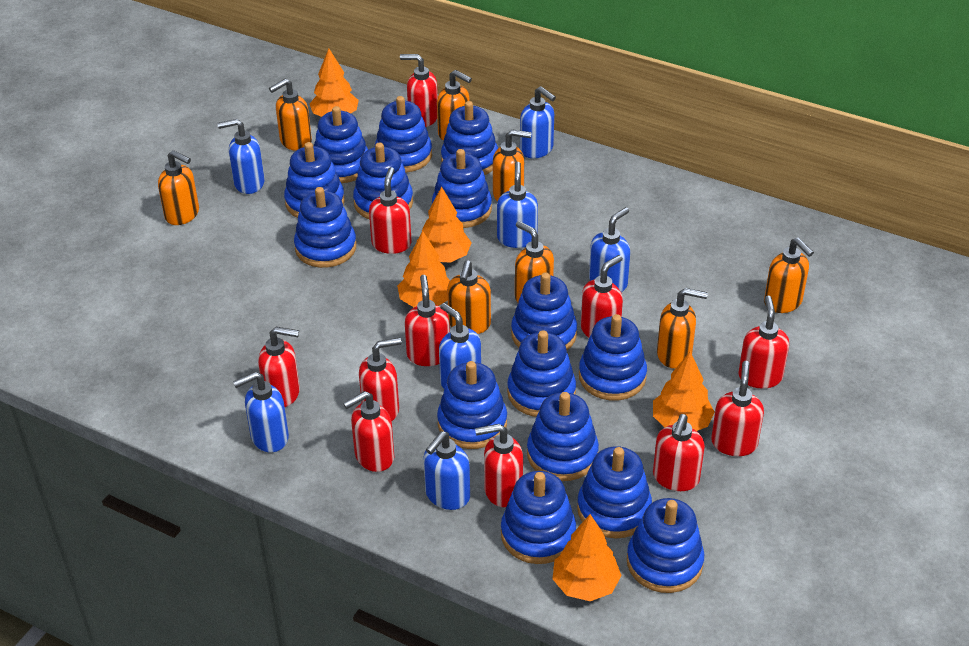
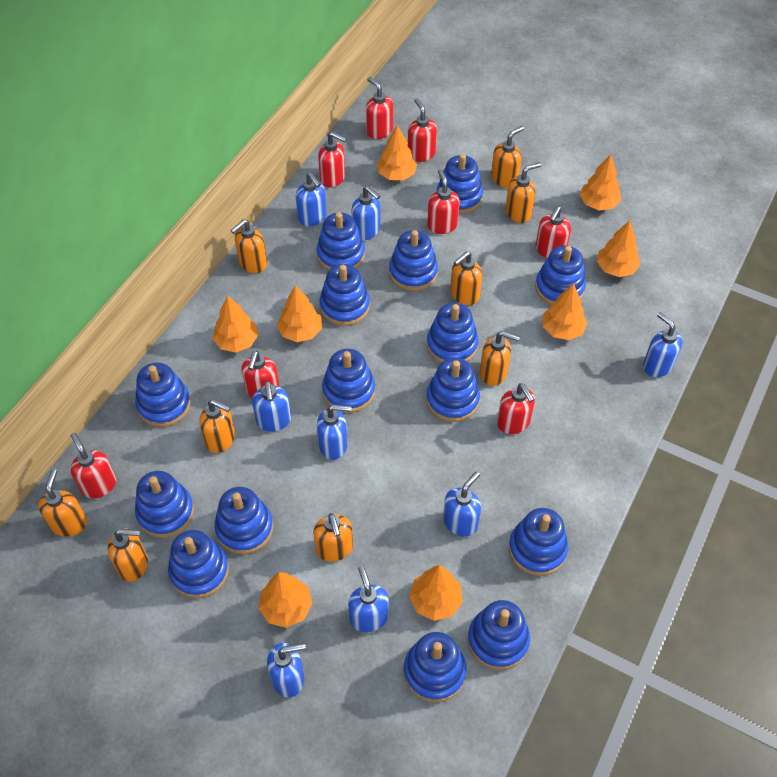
blue soap dispenser: [217,119,265,194] [233,372,289,452] [424,431,470,510] [439,303,481,388] [497,162,538,248] [520,86,556,159] [589,207,630,292] = 7 -> [252,381,291,432] [267,642,306,698] [296,173,327,226] [317,405,352,460] [348,566,389,632] [352,186,381,240] [443,471,481,537] [643,312,683,377] = 8
orange soap dispenser: [158,150,199,225] [269,79,312,151] [437,70,472,141] [447,260,491,334] [493,129,532,202] [515,221,554,303] [657,288,708,369] [764,238,814,313] = 8 -> [38,469,87,537] [108,528,148,582] [199,399,235,453] [231,219,267,273] [313,513,353,562] [450,251,482,305] [480,331,520,386] [491,126,524,188] [505,162,541,223] = 9
orange tree: [309,48,359,117] [397,231,450,307] [422,186,472,263] [553,514,622,601] [653,351,715,431] = 5 -> [213,295,258,353] [258,572,312,628] [277,285,322,342] [377,125,417,180] [409,565,463,621] [543,283,588,340] [580,154,621,210] [597,220,641,277] = 8
red soap dispenser: [258,327,300,407] [343,391,394,472] [359,337,402,421] [369,167,412,254] [400,54,438,127] [405,275,450,366] [475,424,523,507] [581,255,623,338] [653,414,705,491] [711,361,764,456] [738,295,789,389] = 11 -> [70,433,116,499] [241,351,280,398] [318,132,347,188] [366,77,393,139] [407,98,437,162] [427,169,460,234] [497,383,535,434] [536,206,571,258] = 8

